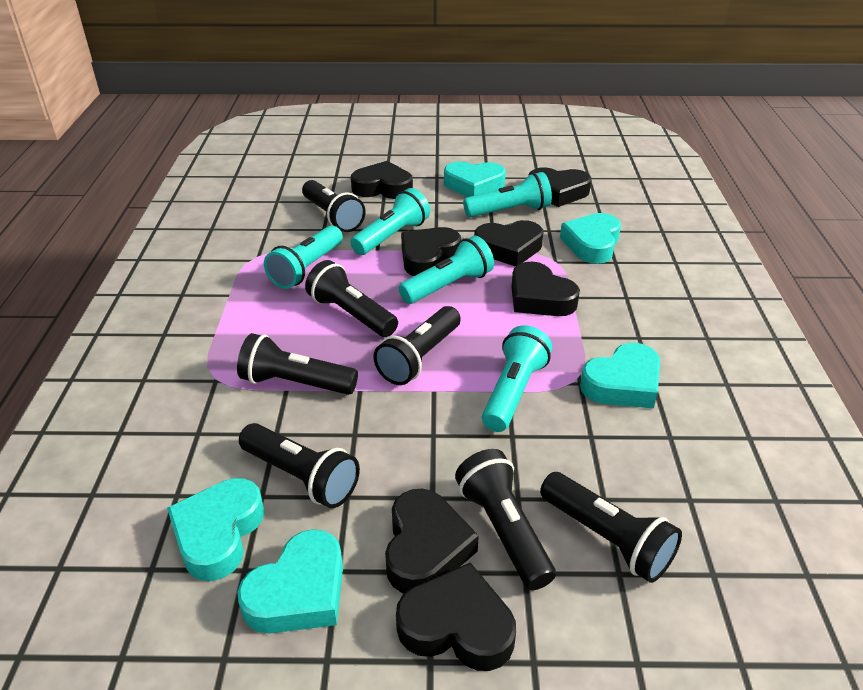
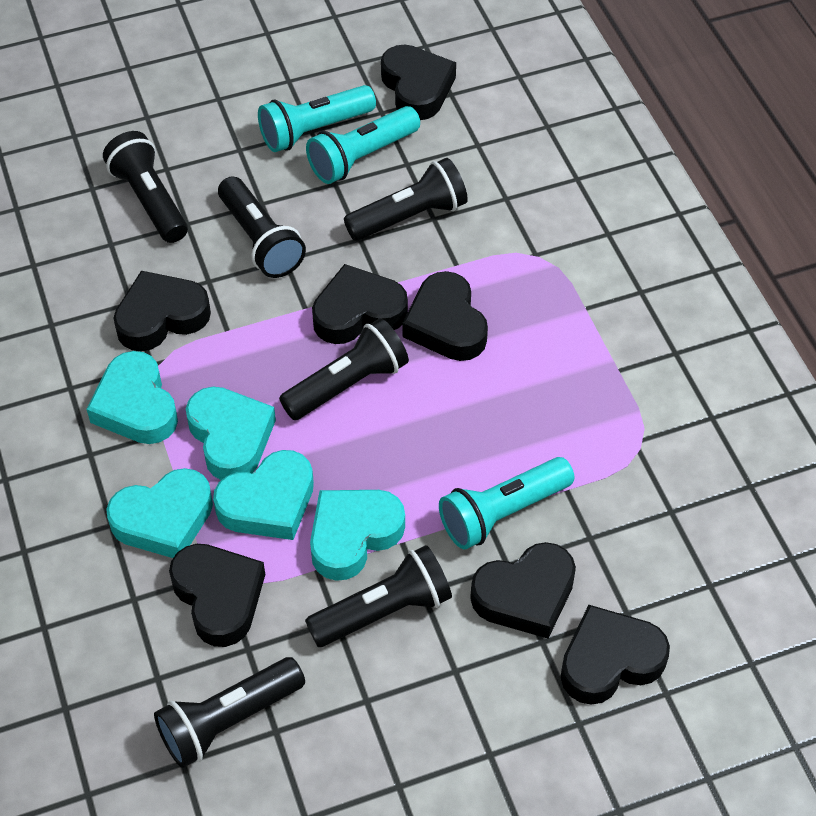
black flashlight: [237,333,358,395] [239,423,360,508] [302,180,365,232] [305,260,398,337] [373,306,461,385] [455,449,556,590] [540,472,682,583] = 7 -> [103,131,188,243] [154,657,305,768] [218,176,306,278] [279,318,409,420] [305,545,452,647] [344,158,468,241] = 6
turquoise flashlight: [264,225,343,289] [350,188,430,255] [399,236,494,304] [463,172,552,217] [482,325,552,432] = 5 -> [258,85,376,152] [306,106,420,184] [439,457,574,550] = 3

